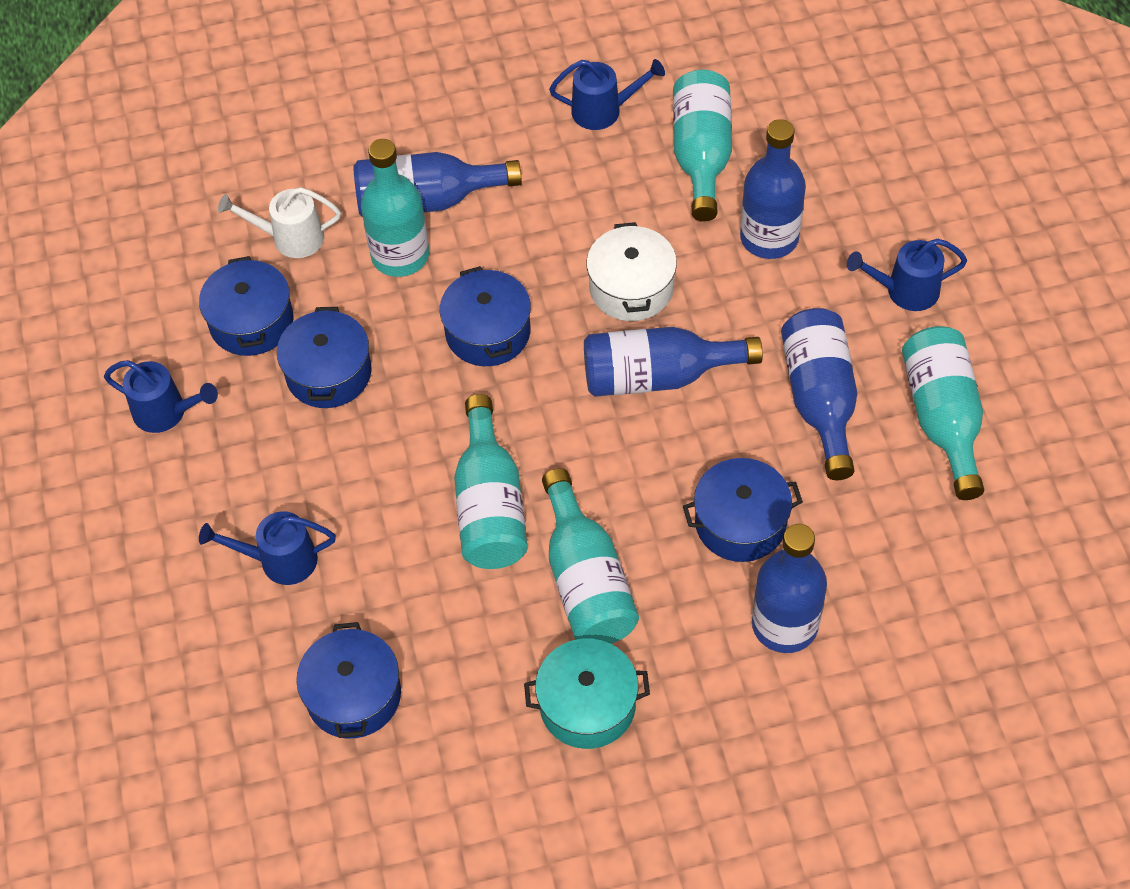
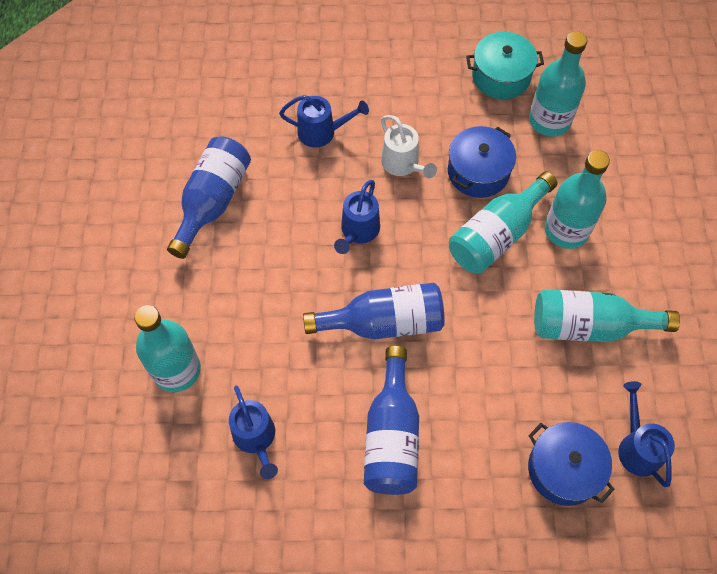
blue bottle: [353,152,522,217] [584,327,763,397] [740,119,806,259] [752,524,827,653] [781,308,858,480] = 5 -> [167,136,251,259] [303,283,445,340] [364,346,419,495] = 3
blue pot: [199,256,294,356] [277,307,372,408] [296,622,401,738] [440,266,531,366] [683,458,803,562] = 5 -> [448,126,516,198] [528,422,614,506] = 2
white pot: [586,222,677,321] = 1 -> none = 0

